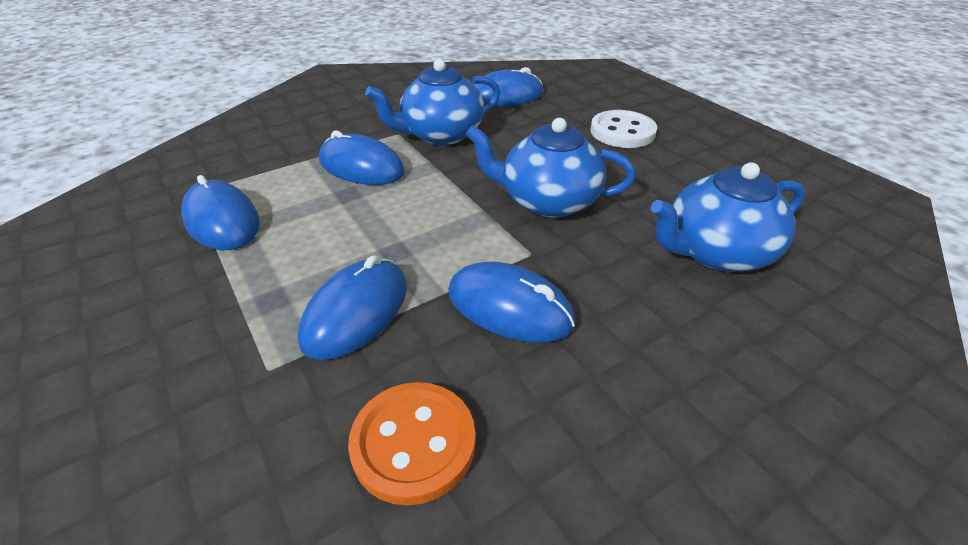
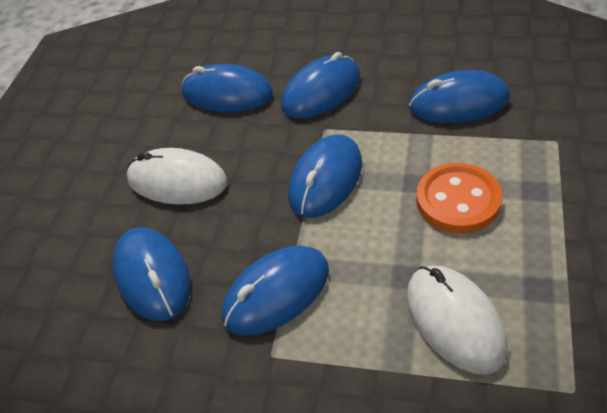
blue mouse: [181,175,260,250] [298,255,407,360] [319,131,405,185] [449,262,575,343] [473,67,543,107] = 5 -> [112,227,191,321] [181,64,273,112] [222,245,329,335] [281,52,360,119] [288,134,362,218] [409,70,510,123] = 6
blue teapot: [365,59,500,146] [466,118,635,218] [651,162,805,272] = 3 -> none = 0
white button: [590,110,657,148] = 1 -> none = 0
white mouse: none = 0 -> [127,148,228,205] [407,266,508,375] = 2

